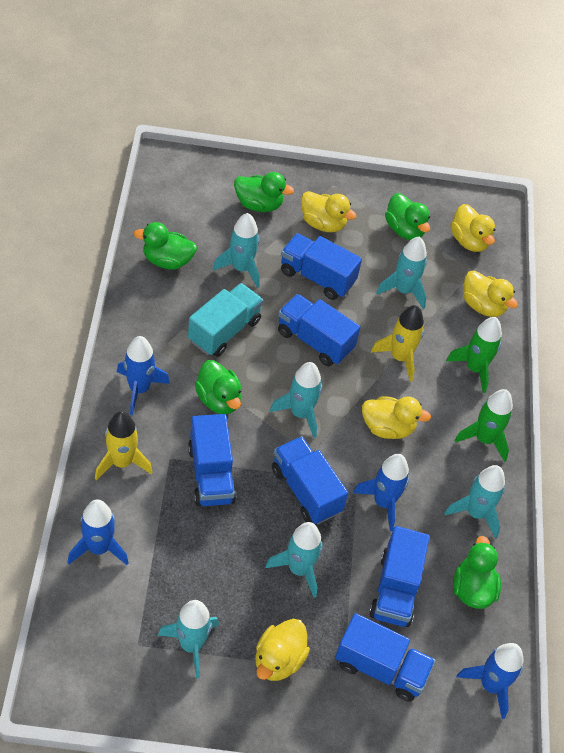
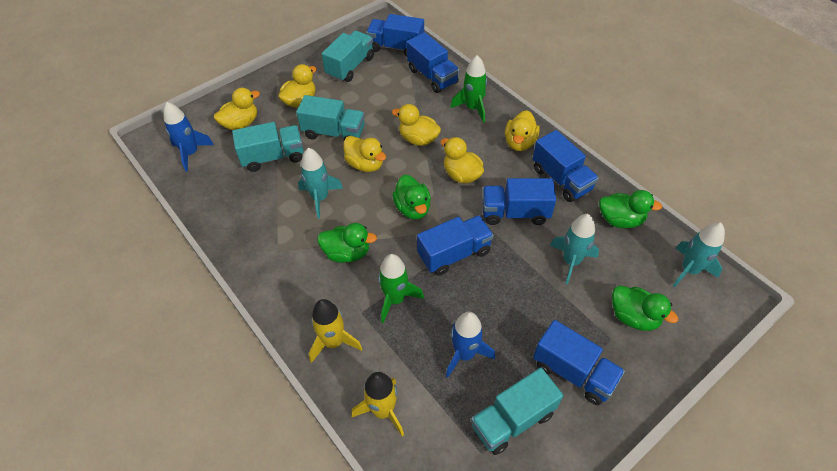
blue rocket: [68,499,129,565] [117,336,170,415] [353,454,409,531] [457,643,524,719] = 4 -> [163,102,214,172] [446,312,495,378] = 2
green duck: [134,222,197,270] [195,360,242,414] [234,172,294,212] [385,193,430,240] [453,536,501,609] = 5 -> [317,223,377,263] [392,175,431,219] [599,190,662,228] [612,285,678,331] = 4
turquoise rocket: [158,600,219,679] [213,213,260,288] [265,522,323,598] [270,362,322,438] [376,236,427,309] [444,465,505,539] = 6 -> [298,148,343,219] [550,214,599,285] [673,222,725,287] = 3
turquoise truck: [188,283,263,357] = 1 -> [232,122,304,172] [296,95,365,140] [322,31,374,82] [471,368,563,455] = 4
yellow duck: [255,619,310,681] [301,191,357,232] [362,396,431,439] [451,204,495,252] [463,270,518,317] = 5 -> [214,88,260,130] [278,64,317,108] [343,136,386,172] [392,104,441,146] [440,137,484,184] [505,110,540,151] = 6

